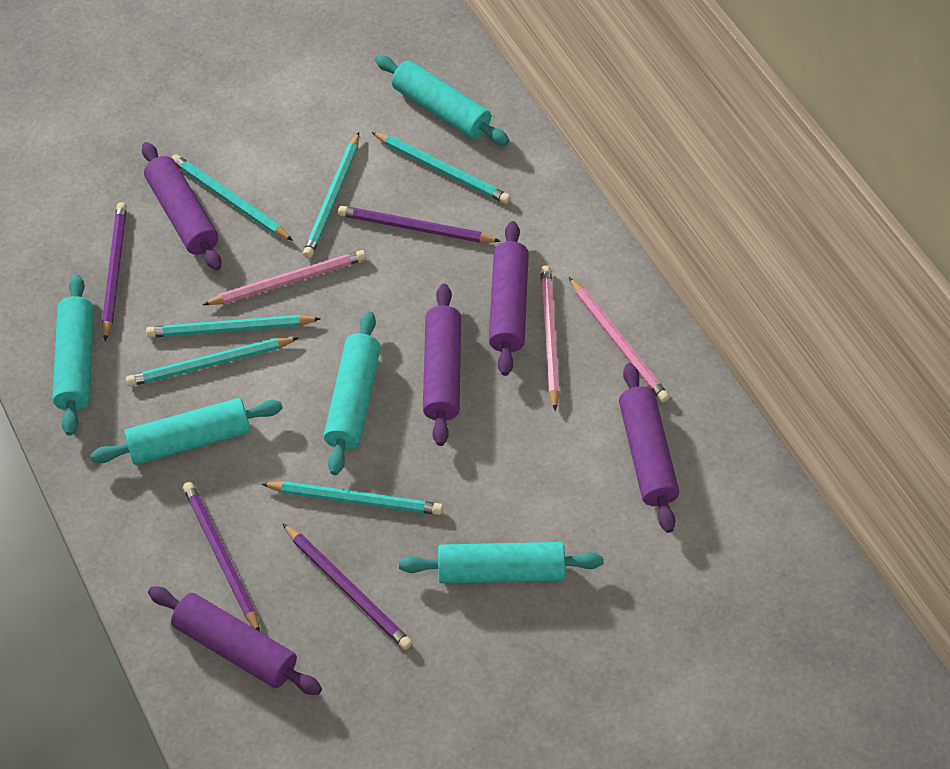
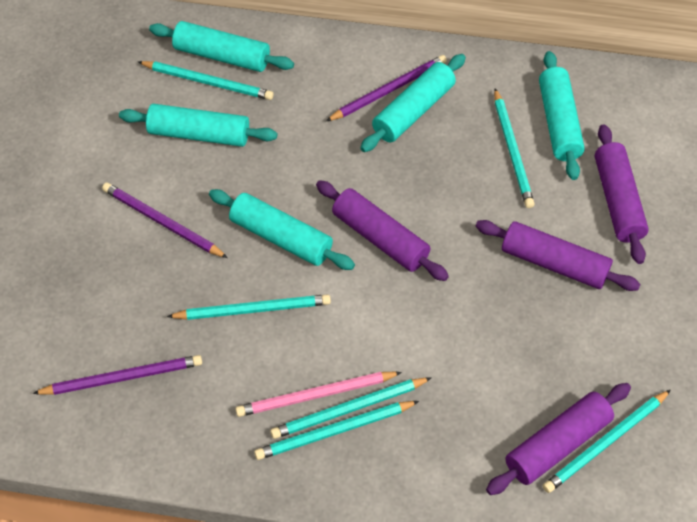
pink pencil: [203,250,366,305] [540,265,560,411] [569,277,669,402] = 3 -> [235,372,402,417] = 1
purple pencil: [102,202,127,341] [183,482,260,632] [282,523,412,650] [338,206,501,243] = 4 -> [32,355,202,395] [102,183,228,258] [326,55,447,121] = 3
purple rolling pin: [142,142,222,270] [148,586,322,695] [423,284,461,446] [489,221,529,376] [619,363,679,533] = 5 -> [316,180,449,281] [475,220,641,291] [486,383,631,495] [595,124,649,264] = 4

